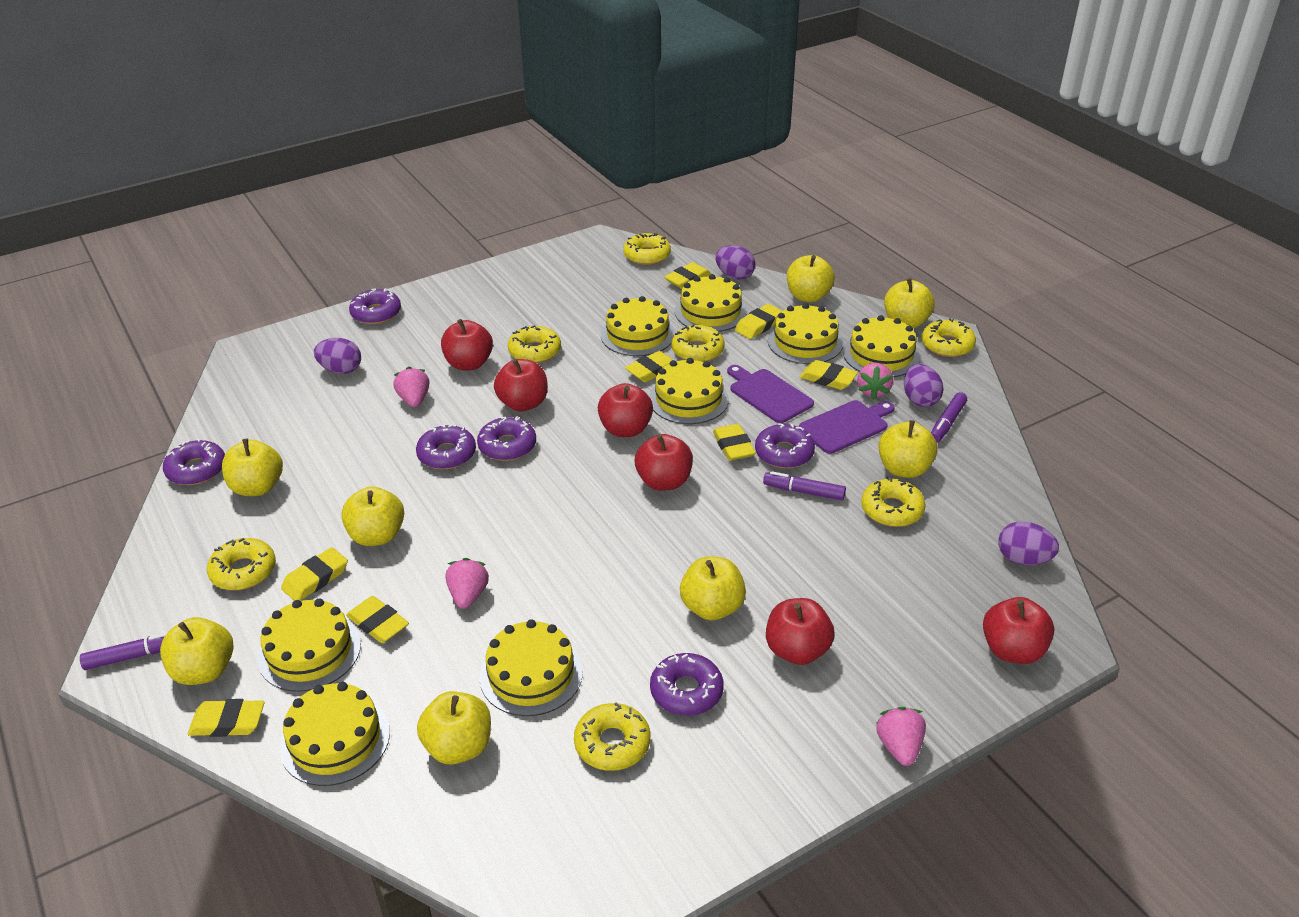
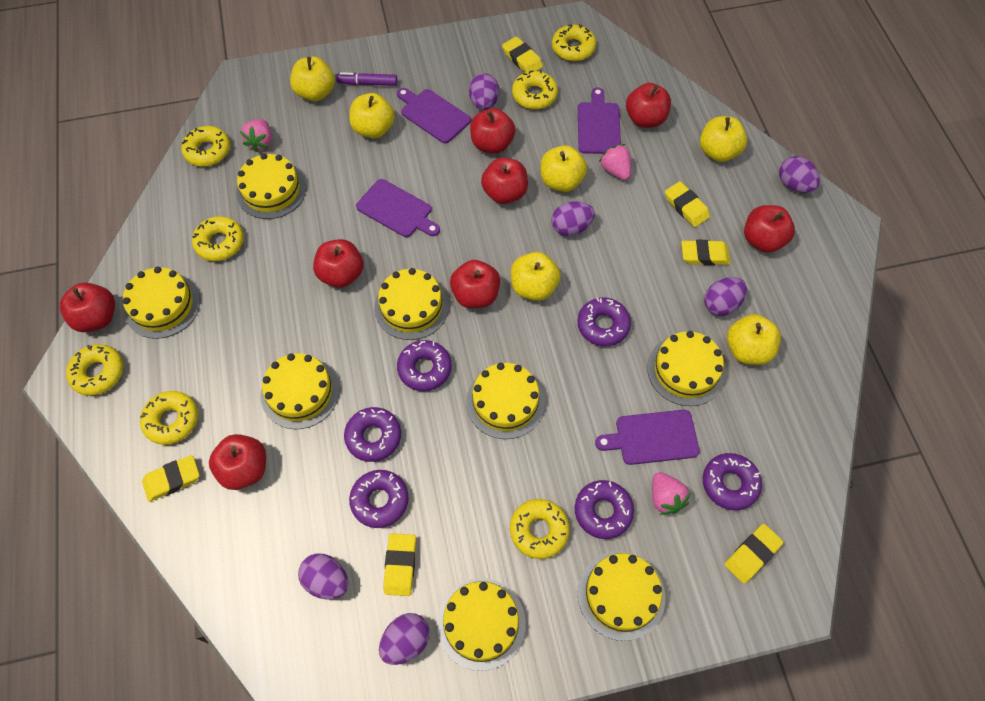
pink strawberry: [393,366,429,407] [446,558,489,609] [857,363,893,400] [876,707,926,766] = 4 -> [240,119,272,152] [599,144,631,180] [652,472,691,515] = 3
purple cutting board: [727,365,814,423] [799,400,895,454] = 2 -> [356,179,440,237] [397,88,471,143] [578,87,621,154] [595,410,700,465] = 4
purple egg: [314,338,361,374] [715,245,755,280] [904,364,944,407] [998,521,1059,565] = 4 -> [298,553,348,599] [379,613,430,665] [469,73,499,110] [551,201,595,236] [704,277,747,316] [779,156,820,193] = 6
purple marker: [80,632,168,670] [763,471,846,500] [931,392,967,442] = 3 -> [336,72,397,86] = 1
red apple: [441,319,493,371] [494,359,548,412] [598,383,653,437] [635,434,693,491] [766,598,835,665] [983,597,1054,664] = 6 -> [60,283,115,332] [209,434,266,490] [313,239,364,288] [450,260,500,309] [470,108,516,154] [481,157,528,204] [626,83,671,128] [744,205,795,253] = 8
yellow apple: [160,617,233,685] [222,439,283,496] [341,487,404,546] [417,691,491,765] [680,556,746,621] [787,255,835,302] [878,420,938,478] [884,278,935,328] = 8 -> [290,56,335,101] [349,93,395,138] [511,252,561,301] [541,145,587,192] [700,116,747,162] [727,314,781,365] = 6
yellow eraser: [188,699,265,737] [281,547,348,601] [346,596,409,643] [625,351,673,382] [664,262,711,289] [713,424,756,461] [735,304,782,339] [800,360,858,390] = 8 -> [142,455,200,502] [383,533,416,596] [502,37,543,73] [665,181,710,227] [681,240,730,265] [724,524,784,583] = 6

